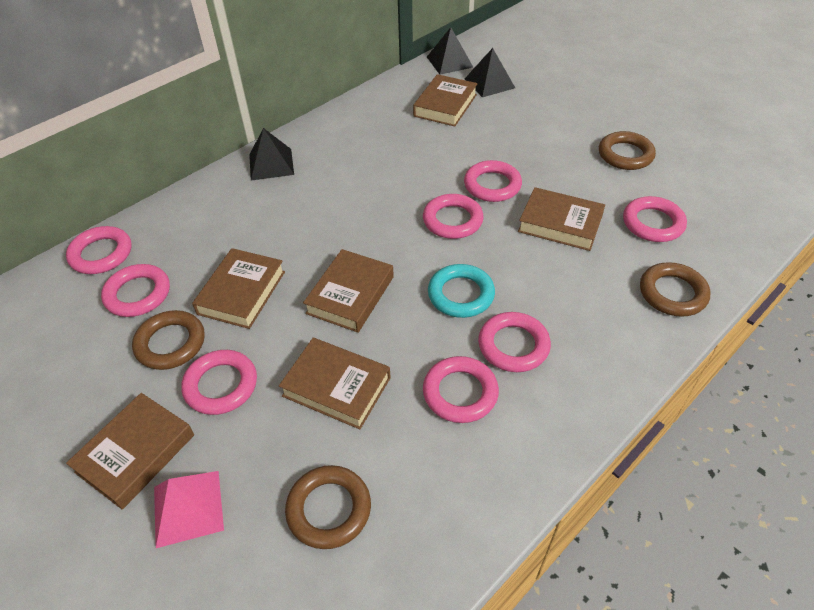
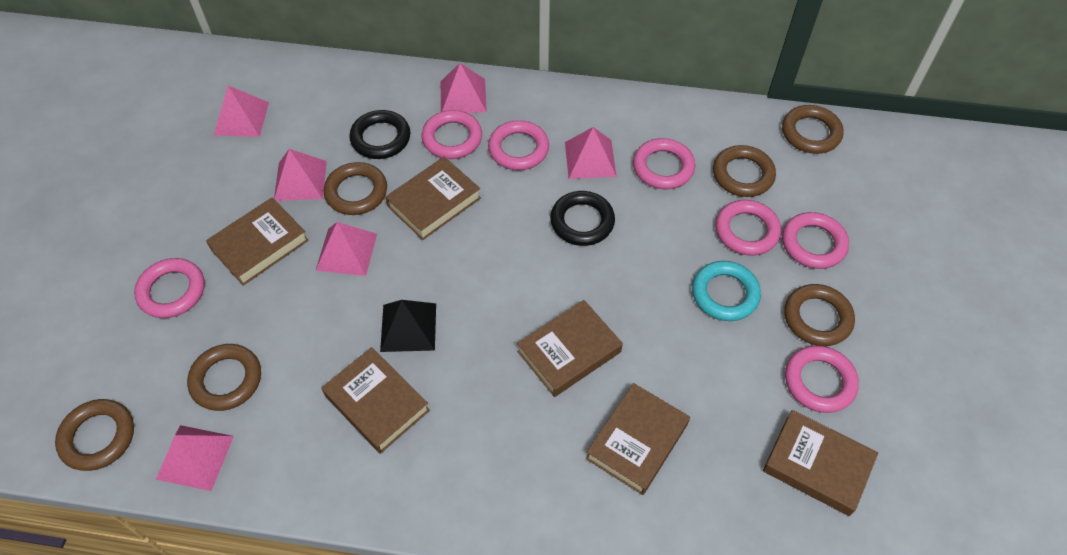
black pyramid: [249,128,294,181] [427,27,473,75] [465,48,515,97] = 3 -> [380,300,436,352] = 1
black ring: none = 0 -> [349,110,410,159] [550,191,615,246] = 2
brown ring: [132,310,205,370] [285,465,371,549] [599,131,656,170] [640,262,711,317] = 4 -> [55,399,134,471] [187,344,261,411] [324,162,387,215] [713,145,776,197] [782,105,844,154] [784,284,855,346] = 6
pink pyramid: [154,471,224,548] = 1 -> [156,425,234,491] [214,86,269,137] [274,149,327,201] [315,222,377,276] [441,63,487,113] [565,127,617,179] = 6
pink ring: [66,226,132,274] [101,264,170,317] [181,350,257,415] [423,194,484,239] [423,356,499,423] [464,160,522,202] [478,312,551,372] [623,196,687,242] = 8 -> [134,258,205,318] [422,110,482,159] [488,120,549,170] [633,138,695,189] [716,200,781,256] [782,212,849,269] [785,346,859,413] = 7

